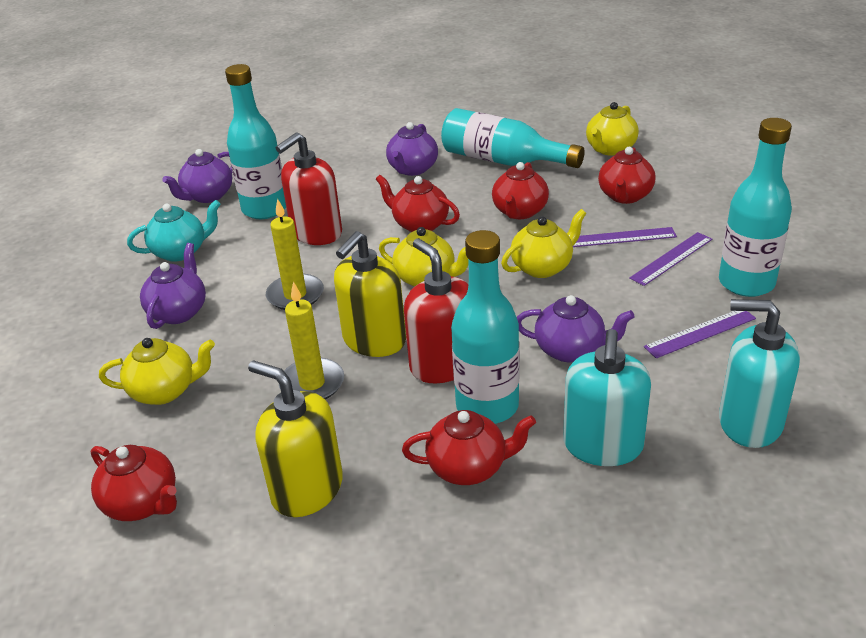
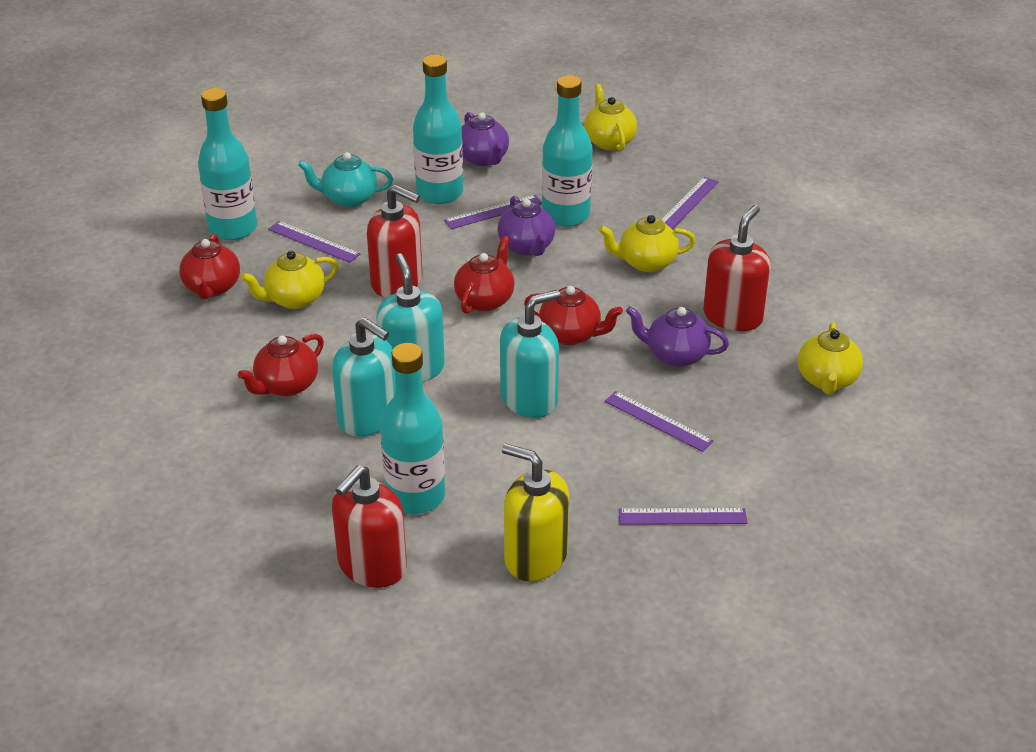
purple ruler: [573,227,677,247] [629,232,712,286] [644,311,756,358] = 3 -> [268,221,360,263] [444,195,542,229] [604,391,714,452] [619,508,747,525] [662,177,719,229] = 5
purple teapot: [140,243,206,329] [162,149,233,203] [386,122,438,176] [517,295,634,362] = 4 -> [462,112,509,166] [498,196,555,256] [626,306,729,367] = 3
red soap dispenser: [276,132,342,245] [404,238,468,383] = 2 -> [332,465,407,588] [367,185,423,298] [703,205,771,331] = 3
red teapot: [91,445,177,521] [376,175,460,232] [402,410,536,485] [492,162,549,219] [598,147,655,204] = 5 -> [179,234,240,299] [238,334,324,397] [454,235,514,314] [524,286,623,345] = 4
turquoise soap dispenser: [563,329,651,466] [719,299,800,448] = 2 -> [332,317,395,437] [376,253,445,383] [500,290,560,418] = 3
yellow candle: [266,199,324,310] [279,282,344,399] = 2 -> none = 0
yellow soap dispenser: [248,360,343,517] [334,231,406,357] = 2 -> [502,444,569,581] = 1

